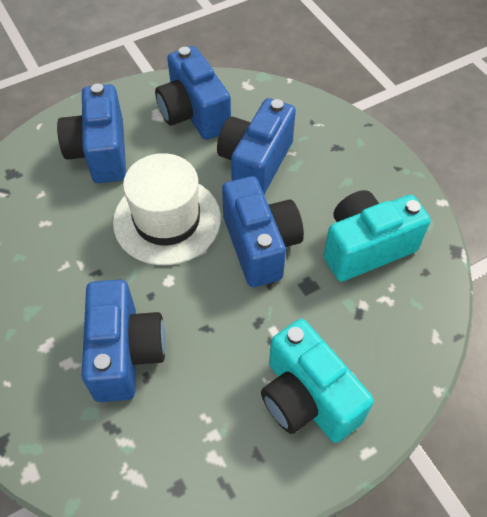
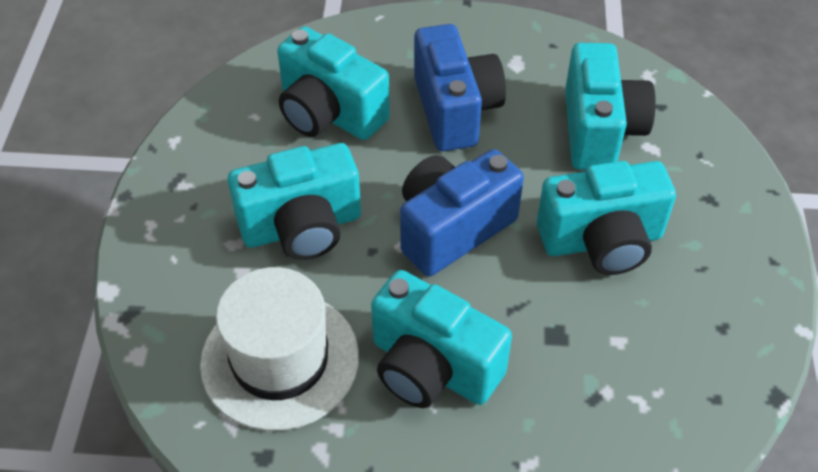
blue camera: [57,84,126,183] [82,280,166,402] [155,46,231,140] [217,98,296,194] [222,176,304,287] = 5 -> [400,149,524,276] [414,24,506,151] = 2
turquoise camera: [261,319,374,443] [324,190,431,282] = 2 -> [228,143,361,260] [277,26,390,140] [371,270,512,408] [537,161,676,275] [565,43,656,170] = 5

